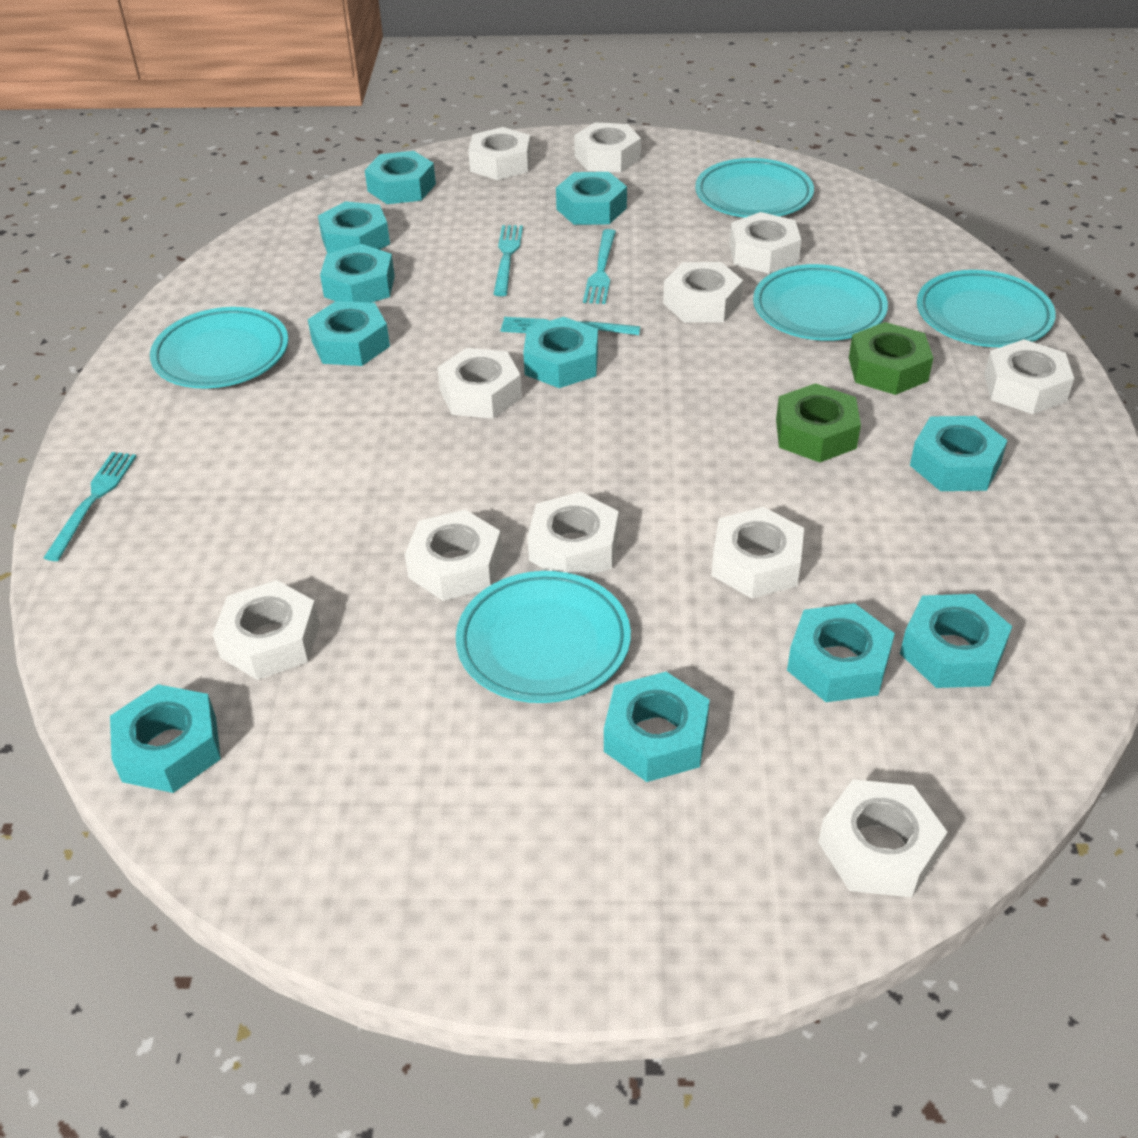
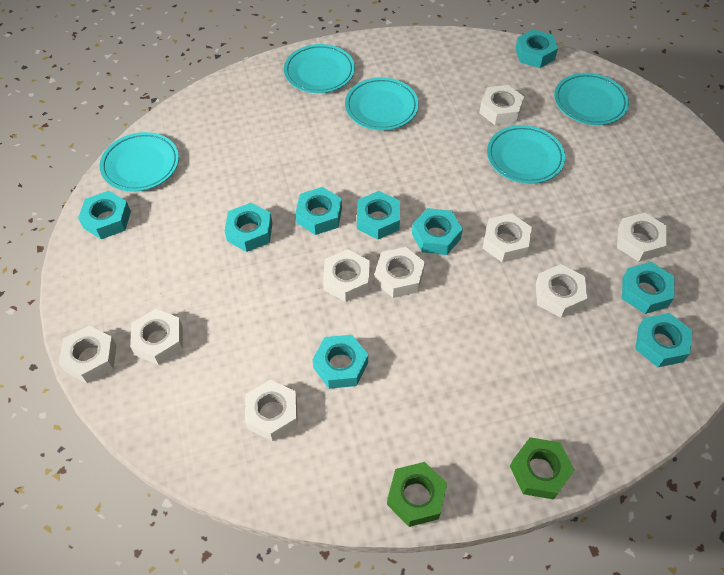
turquoise fork: [44,452,137,561] [494,225,523,296] [501,317,640,335] [583,229,616,304] = 4 -> none = 0
turquoise nut: [110,684,221,793] [308,301,390,366] [318,201,390,254] [320,244,395,303] [365,151,436,204] [523,317,598,388] [556,172,627,225] [604,672,710,782] [787,603,895,702] [900,594,1012,688] [910,416,1008,491] = 11 -> [78,191,131,239] [225,203,272,252] [296,187,342,235] [312,335,368,389] [357,191,400,239] [412,208,463,255] [515,29,558,68] [622,262,674,314] [635,313,692,367] = 9
white nut: [213,580,320,680] [405,510,502,601] [437,348,522,419] [468,127,531,180] [527,492,619,577] [574,122,641,173] [663,262,743,323] [711,507,804,599] [729,212,801,274] [818,779,947,897] [984,339,1074,414] = 11 -> [59,326,117,383] [130,309,183,365] [245,380,298,441] [323,249,370,302] [375,247,425,298] [479,85,524,125] [483,213,532,262] [536,264,587,318] [617,213,667,262] = 9

